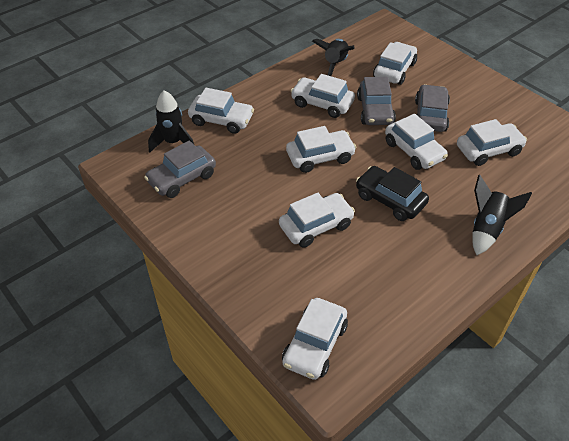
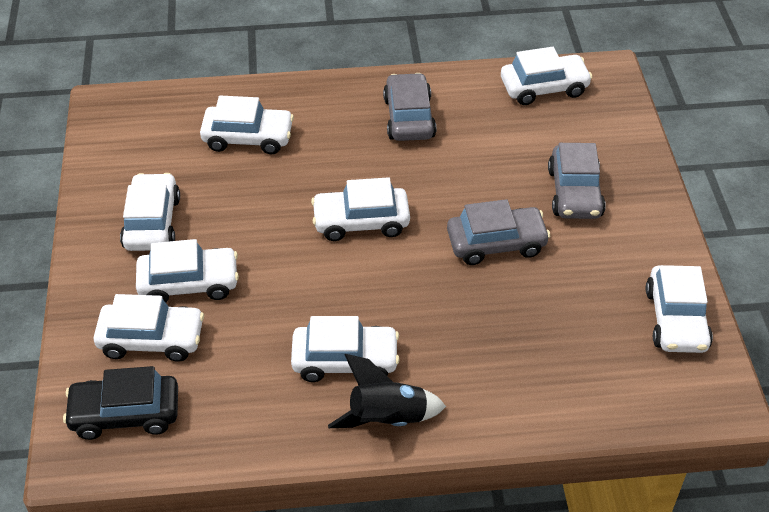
black rocket: [148,90,194,152] [312,39,355,76] [473,175,532,255] = 3 -> [328,354,446,428] = 1

